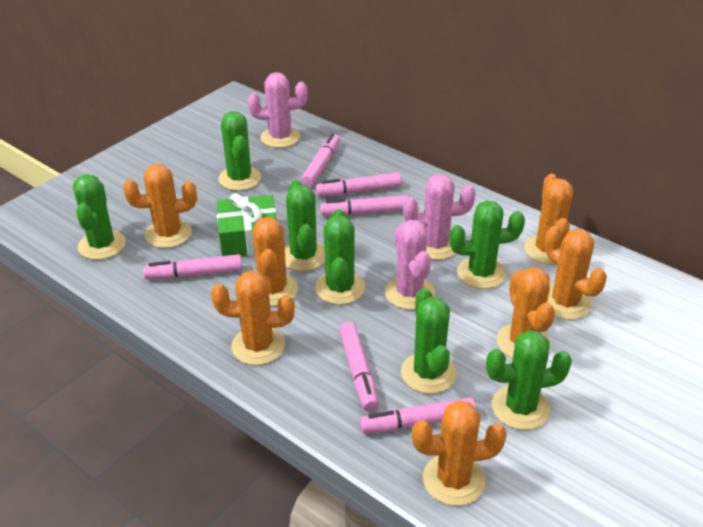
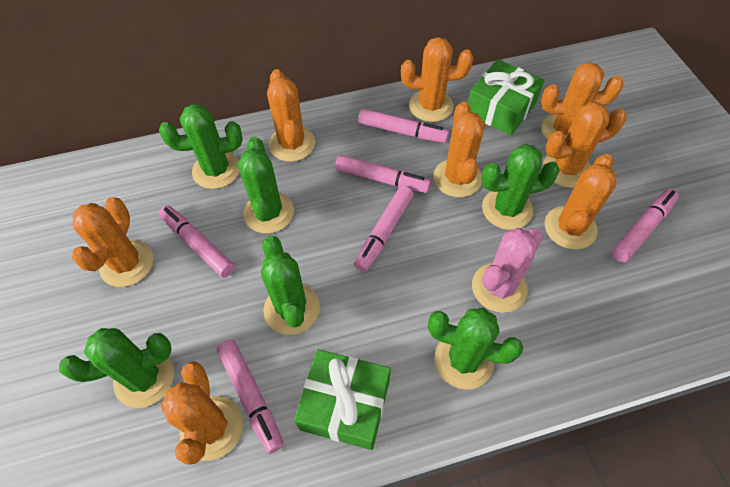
green cactus: [73,174,126,260] [218,111,261,191] [285,180,325,271] [315,209,365,305] [401,288,457,394] [449,201,525,289] [486,330,572,430] = 7 -> [59,328,174,408] [159,104,243,189] [238,137,294,234] [261,236,320,335] [428,308,523,390] [481,144,560,230] = 6
green gift: [216,193,277,256] = 1 -> [294,349,391,450] [468,59,544,135] = 2
orange cactus: [123,164,197,248] [211,270,295,365] [252,217,298,306] [412,401,507,506] [497,267,555,359] [524,174,573,265] [544,226,607,320] = 7 -> [72,197,154,287] [161,361,243,465] [267,69,315,162] [401,37,473,122] [433,102,485,197] [541,62,624,140] [543,102,627,188] [545,154,617,250] = 8
pink cactus: [248,72,307,148] [385,220,435,310] [403,174,476,260] = 3 -> [472,228,543,313] = 1

